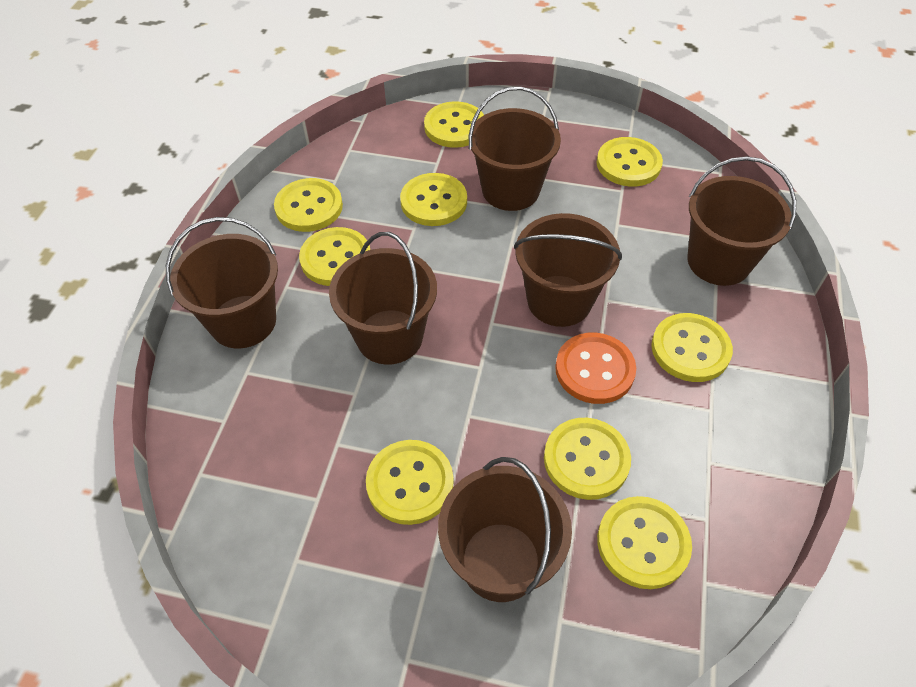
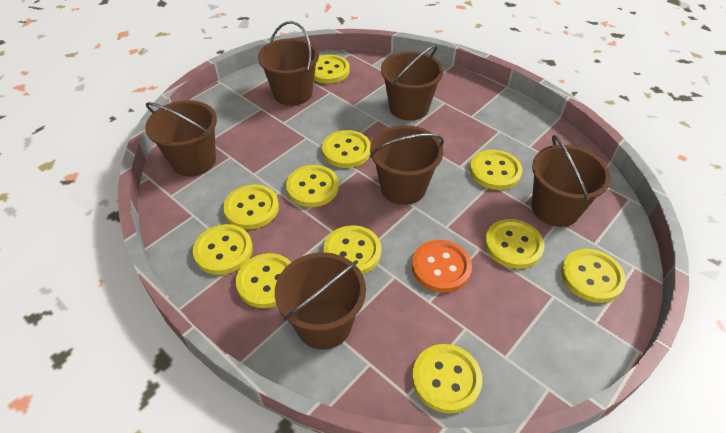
yellow button: [274,178,343,232] [299,227,370,286] [366,440,454,525] [400,173,467,226] [424,101,484,148] [544,418,631,500] [596,137,663,187] [597,496,692,589] [651,313,733,382] = 9 -> [193,224,253,275] [223,184,279,229] [236,253,291,308] [286,165,339,207] [314,54,350,83] [322,130,371,168] [323,225,381,274] [412,344,482,414] [470,150,522,190] [485,219,545,269] [561,249,626,303] = 11

